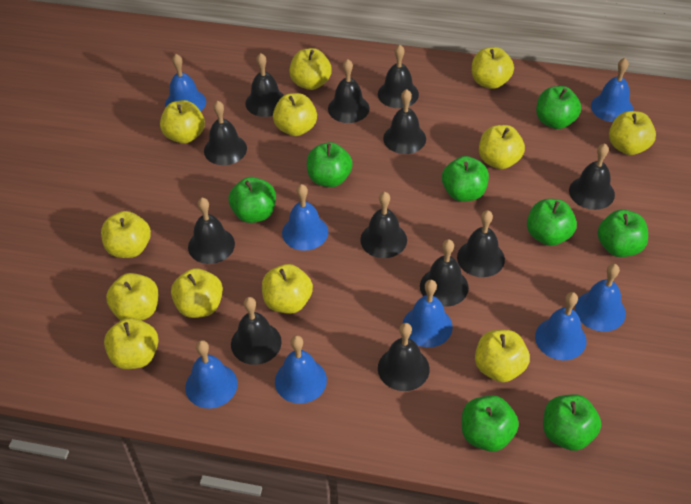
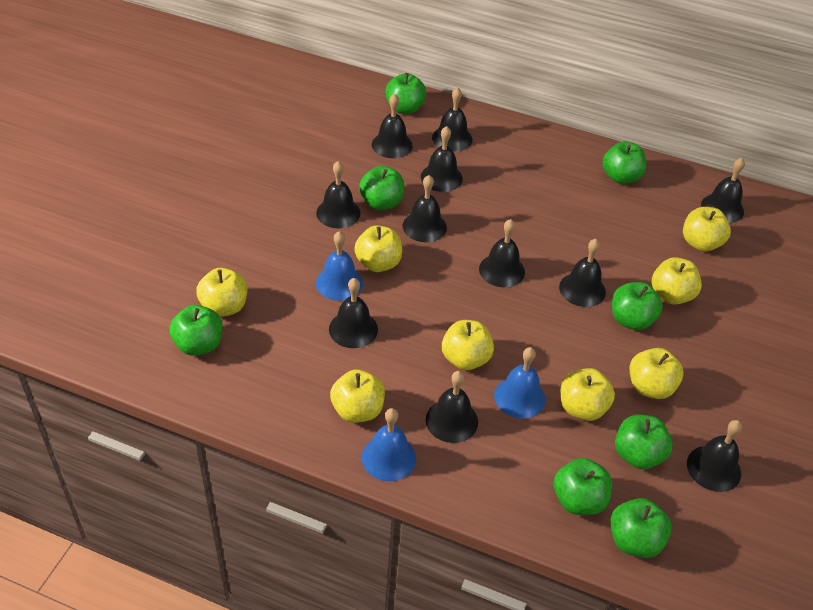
black bell: [188,198,235,264] [204,101,247,165] [231,297,282,365] [245,53,284,117] [328,59,370,123] [360,192,407,258] [378,45,419,108] [378,323,430,391] [383,89,426,154] [420,239,469,307] [457,210,505,277] [569,143,615,210] = 12 -> [316,161,361,228] [329,278,378,348] [372,93,413,158] [402,175,447,242] [421,126,463,192] [426,371,478,443] [432,87,473,152] [479,219,525,287] [559,239,606,307] [687,420,742,492] [701,158,745,223] = 11
blue bell: [165,54,206,111] [185,340,238,408] [275,335,327,404] [282,184,329,251] [403,280,453,347] [535,292,586,360] [575,264,626,332] [591,58,633,122] = 8 -> [316,231,363,301] [362,408,416,481] [494,347,546,419] = 3
yellow apple: [101,211,151,258] [104,318,158,369] [106,273,158,320] [160,100,205,144] [171,268,223,318] [262,264,313,314] [273,93,317,136] [289,48,332,90] [472,47,514,89] [475,330,530,382] [479,125,525,169] [609,111,656,155] = 12 -> [196,268,247,317] [330,370,385,423] [354,225,402,272] [442,320,494,370] [561,368,615,421] [630,348,684,399] [652,257,702,305] [683,207,731,251] = 8

